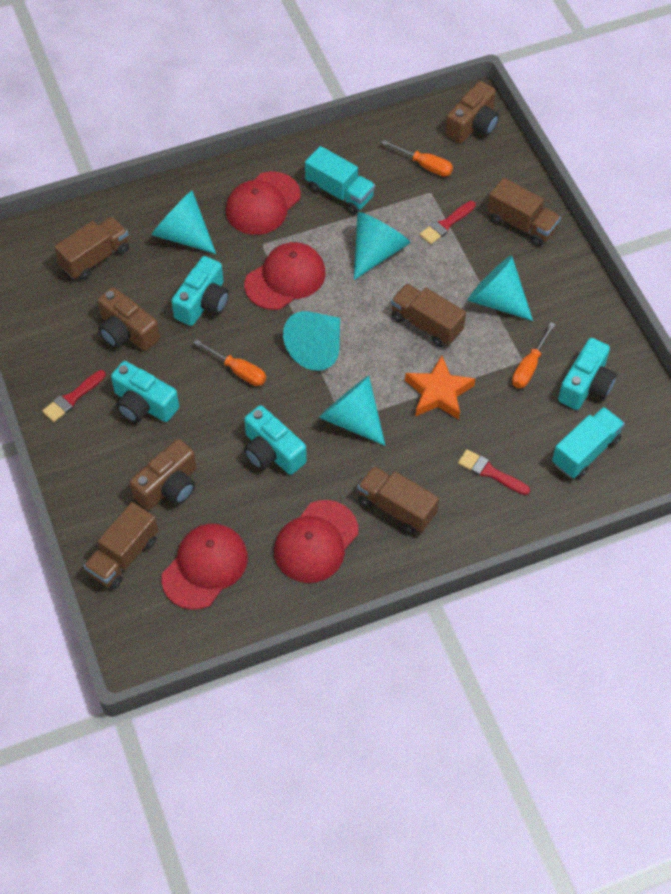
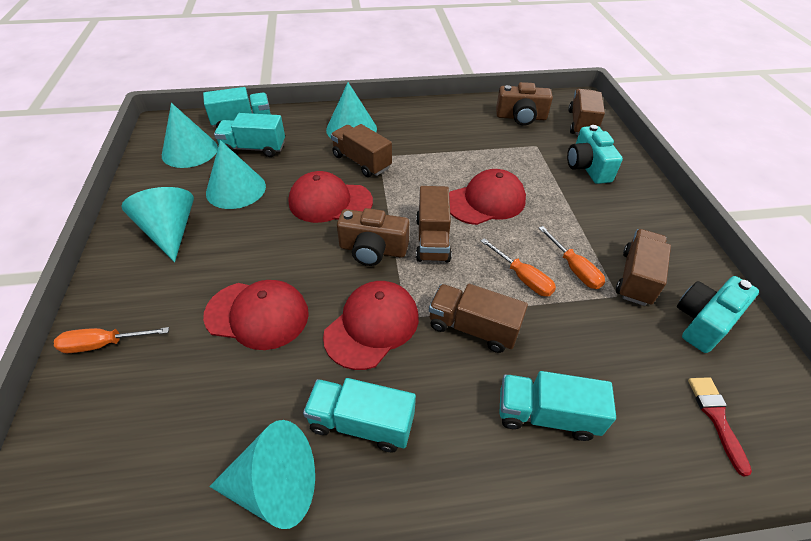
brown camera: [98,287,160,351] [129,439,196,510] [445,81,499,143] = 3 -> [337,208,409,266] [496,82,553,126] = 2
orange star: [405,355,475,420] = 1 -> none = 0
red brush: [42,370,106,422] [420,201,476,244] [458,449,530,495] = 3 -> [688,377,752,476] = 1
turquoise camera: [111,361,179,423] [171,256,229,326] [244,405,307,475] [558,338,617,410] = 4 -> [567,125,623,184] [677,276,759,353] = 2
turquoise truck: [305,146,375,214] [552,407,625,479] = 2 -> [203,87,271,127] [214,113,285,157] [303,378,416,452] [499,371,616,441] = 4

